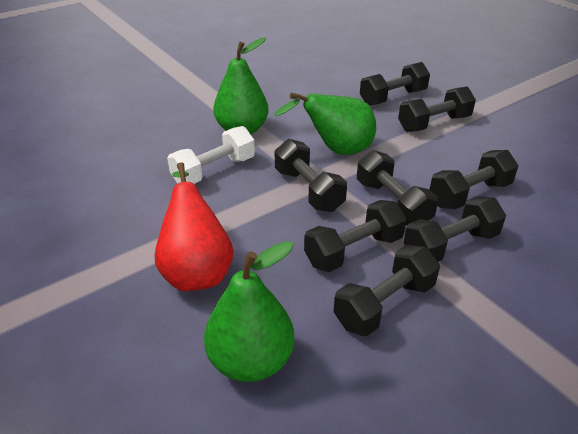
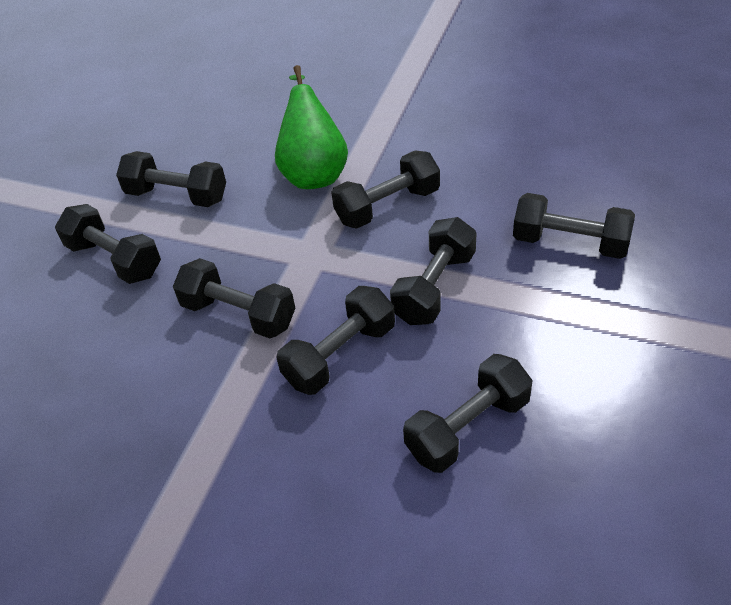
green pear: [204,241,294,382] [213,38,269,134] [274,93,376,155] = 3 -> [275,65,348,189] = 1
red pear: [155,162,234,291] = 1 -> none = 0
white dumbbell: [167,126,255,184] = 1 -> none = 0

